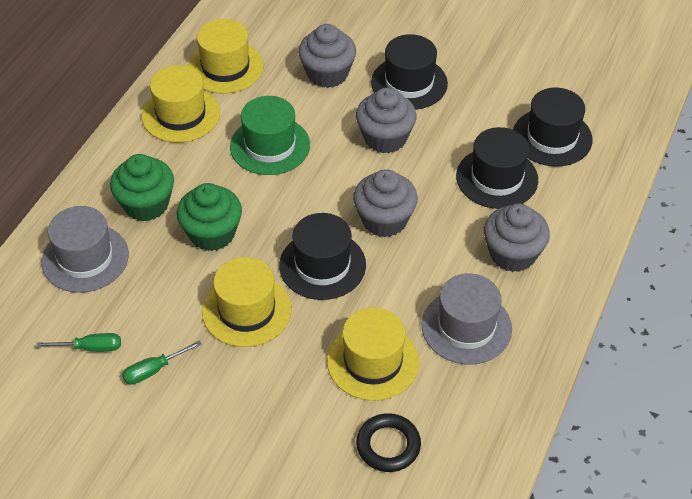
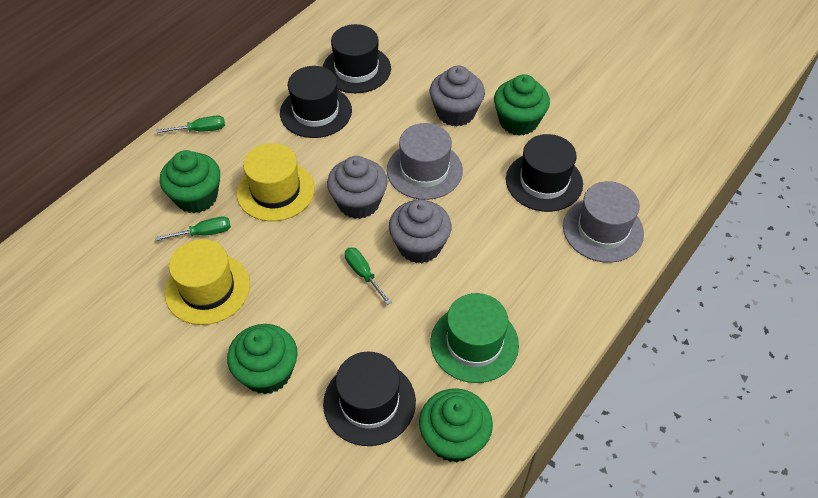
black ring: [356,413,421,472] = 1 -> none = 0
green cupcake: [110,154,174,222] [177,183,242,251] = 2 -> [160,150,220,213] [227,324,298,394] [419,388,493,463] [494,74,550,136] = 4
green screwdriver: [36,333,121,352] [122,340,202,385] = 2 -> [156,216,231,241] [157,116,225,133] [345,247,391,305] = 3
grey cupcake: [298,24,356,88] [353,169,418,237] [356,88,417,153] [484,203,550,272] = 4 -> [327,156,388,219] [389,199,451,263] [430,65,485,127] = 3
yellow hat: [141,65,220,143] [188,19,263,94] [202,257,292,347] [327,307,420,401] = 4 -> [165,239,250,325] [237,143,315,221] = 2

